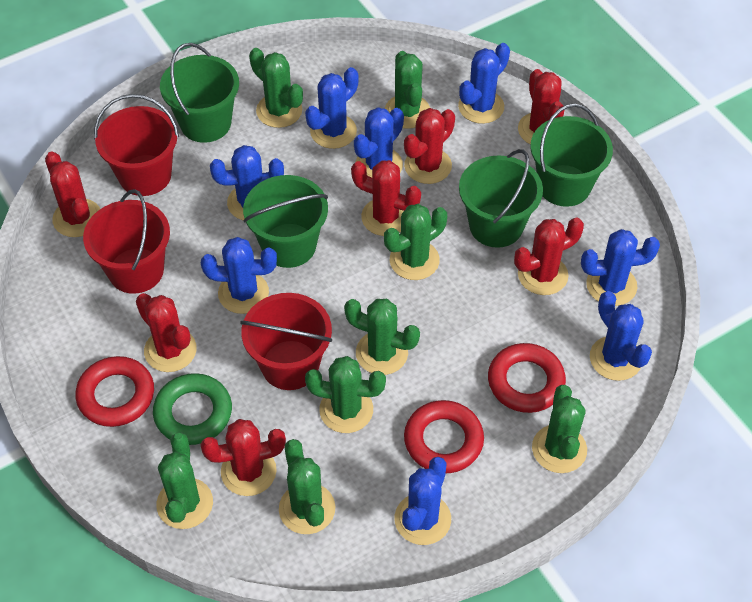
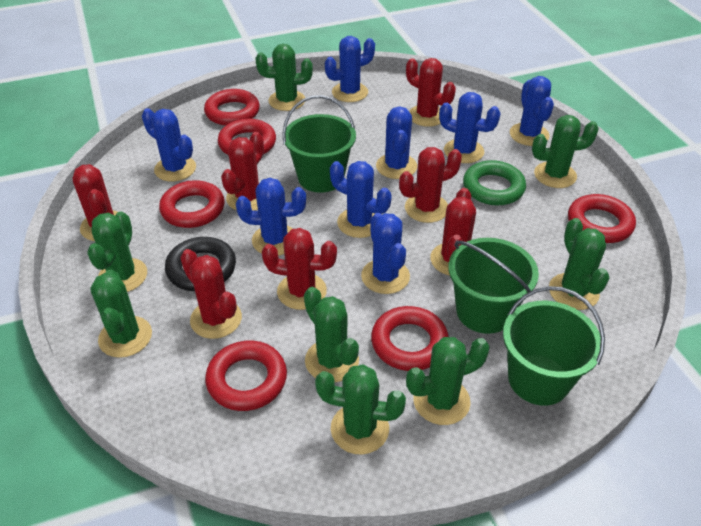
black ring: none = 0 -> [165,237,236,291] = 1
green bucket: [160,43,239,143] [243,175,328,268] [459,149,543,248] [530,103,613,207] = 4 -> [282,95,356,193] [448,238,539,334] [503,286,605,406] = 3
red bucket: [83,189,170,294] [94,94,179,196] [240,293,332,390] = 3 -> none = 0
red ring: [75,356,154,427] [404,400,484,473] [488,343,566,413] = 3 -> [159,180,224,228] [204,89,260,126] [205,341,287,411] [218,119,276,155] [371,306,449,371] [568,194,636,243] = 6

